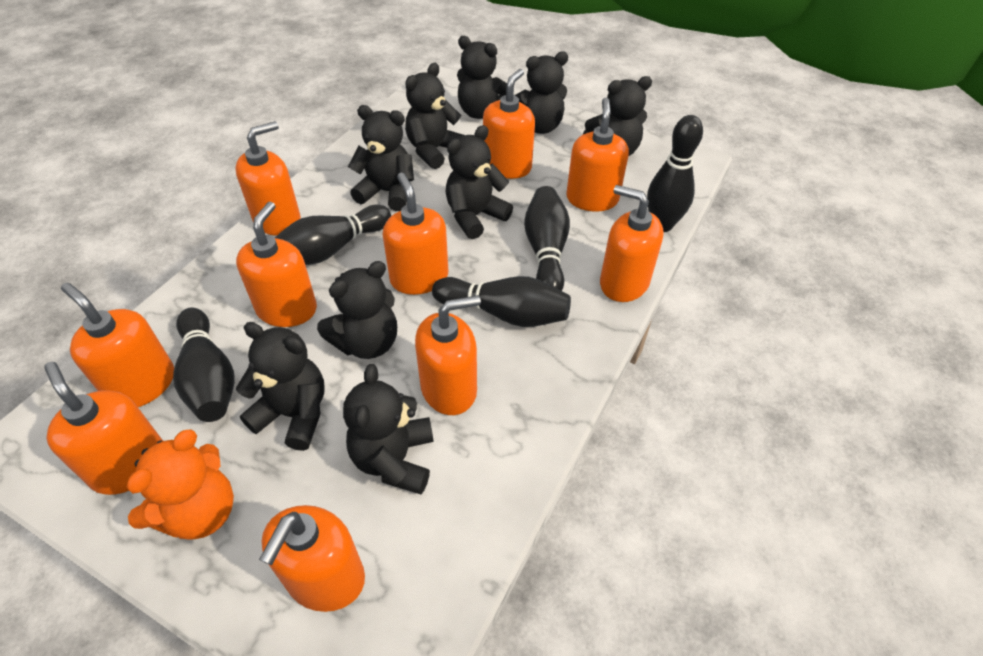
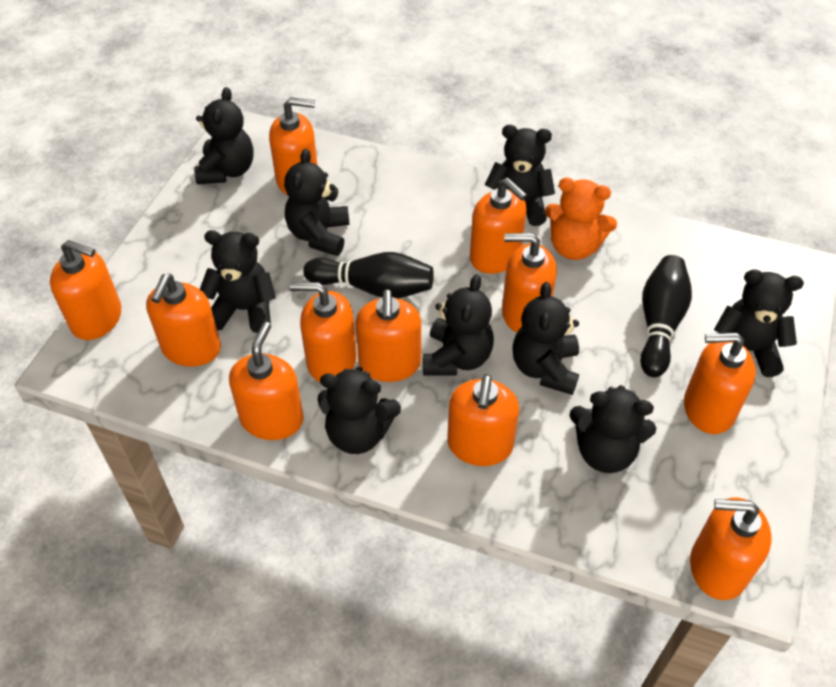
black bowling pin: [173,307,234,422] [275,205,391,265] [432,276,571,327] [524,186,570,291] [647,115,703,232] = 5 -> [303,252,434,298] [640,255,692,377] = 2
orange soap dispenser: [44,362,163,495] [61,283,174,407] [235,121,301,236] [236,201,317,327] [259,505,365,612] [383,173,448,295] [415,295,481,415] [483,69,535,179] [566,98,629,211] [600,185,663,302] = 10 -> [50,240,121,340] [146,274,221,367] [229,322,304,440] [269,97,318,195] [290,282,357,382] [355,289,421,382] [447,374,519,466] [470,178,527,274] [502,233,557,332] [684,333,756,434] [690,498,772,600] = 11

